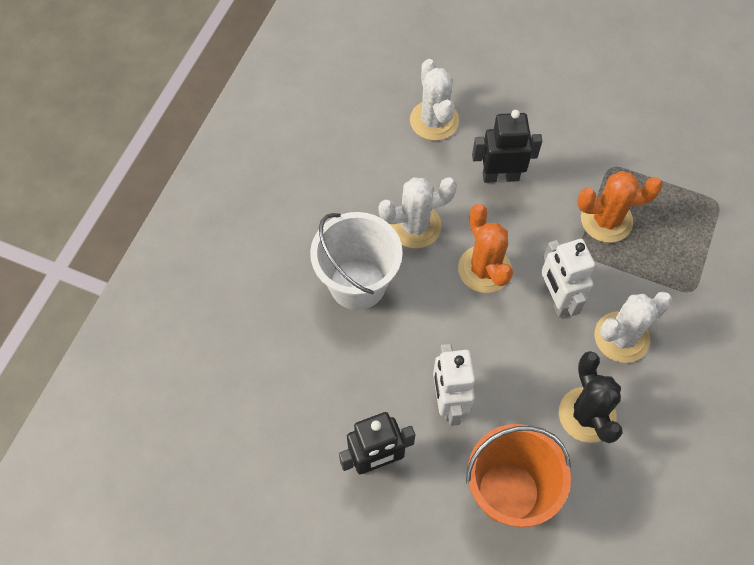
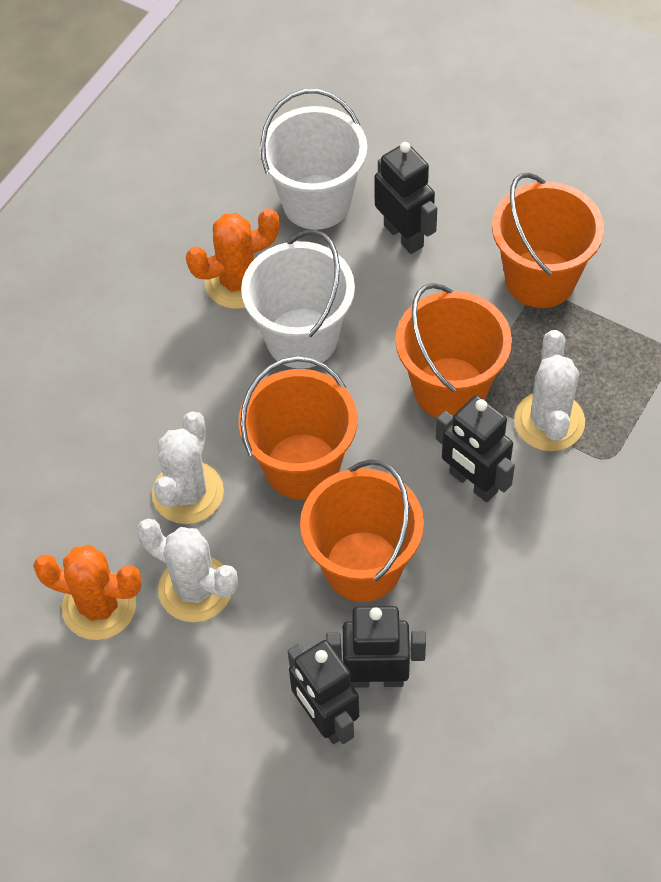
black cactus: [559,351,623,443] = 1 -> none = 0
black robot: [339,412,415,474] [472,110,542,183] = 2 -> [288,640,359,744] [326,606,426,688] [374,142,437,254] [436,395,515,502] = 4
orange bucket: [466,424,571,527] = 1 -> [239,356,357,500] [300,459,424,602] [395,283,512,418] [492,172,604,308] = 4
white bucket: [310,212,403,310] = 1 -> [241,230,355,369] [260,89,367,230] = 2
white robot: [433,344,475,426] [541,239,595,317] = 2 -> none = 0

